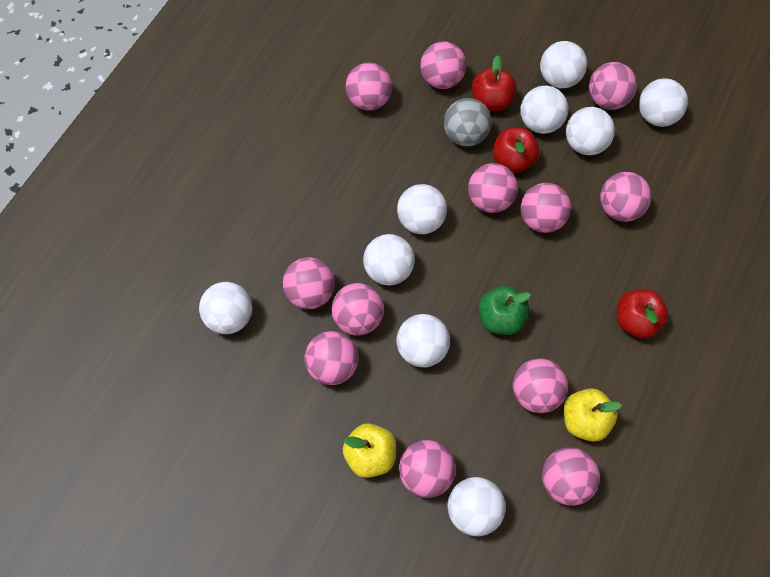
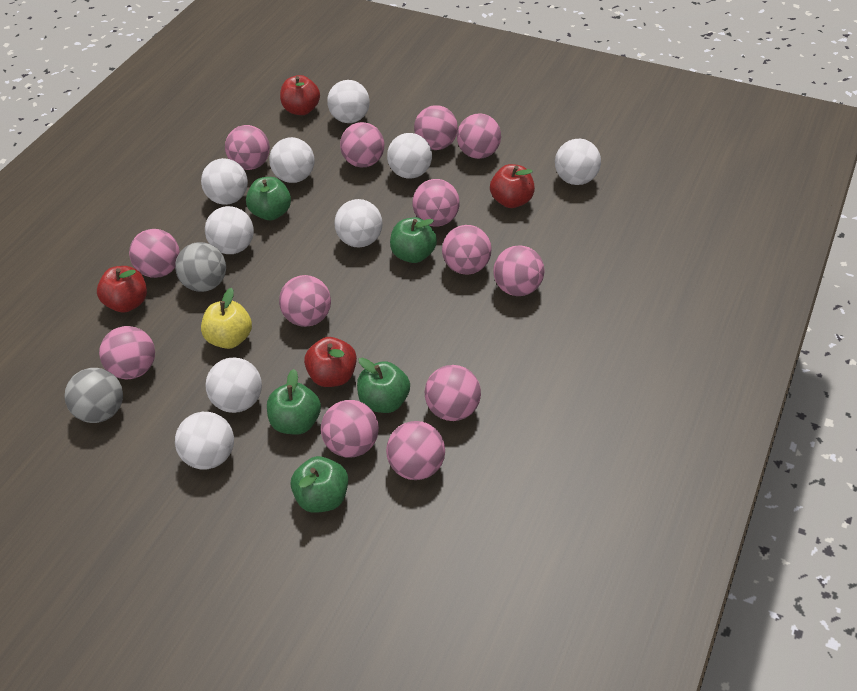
green apple: [479,286,531,335] = 1 -> [246,177,291,220] [267,369,321,435] [291,456,348,513] [357,358,410,413] [390,217,437,263] = 5
grey ball: [444,98,492,146] = 1 -> [64,368,123,423] [175,242,226,292] = 2
pink ball: [283,257,335,309] [304,331,359,385] [331,283,384,336] [345,63,392,111] [399,440,456,498] [420,42,467,89] [468,163,518,213] [513,358,568,413] [521,183,571,233] [542,447,600,506] [589,62,637,110] [600,172,652,222] = 12 -> [99,326,155,379] [129,229,180,278] [225,125,270,170] [279,275,331,327] [321,400,379,458] [340,122,384,167] [386,421,445,480] [413,179,460,226] [414,105,458,150] [425,365,481,421] [442,225,492,274] [457,113,501,159] [493,245,544,296] = 13
red apple: [472,55,517,111] [493,128,540,173] [617,289,669,339] = 3 -> [97,266,147,313] [280,75,320,115] [304,337,357,387] [490,164,535,208] = 4
yellow apple: [343,423,396,478] [564,388,622,442] = 2 -> [201,288,252,349] = 1

